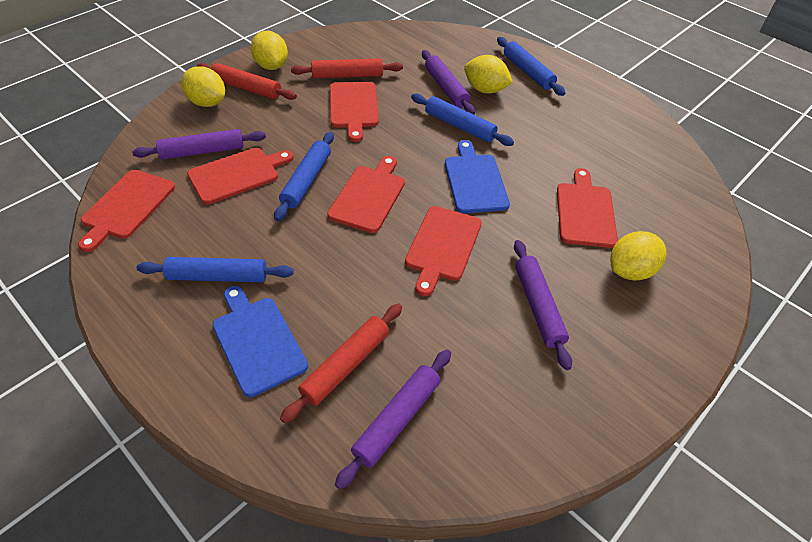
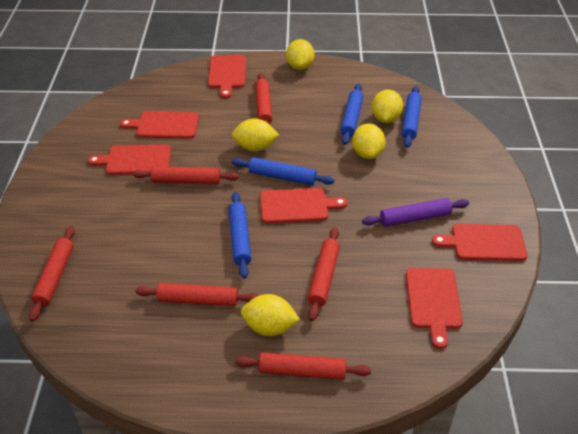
blue cutting board: [212,286,308,397] [445,140,510,213] = 2 -> none = 0
purple rolling pin: [132,129,266,160] [335,349,451,489] [422,50,475,115] [514,240,572,370] = 4 -> [362,198,469,227] = 1
red rolling pin: [197,63,297,100] [280,304,402,423] [291,58,403,78] = 3 -> [29,226,75,322] [132,166,239,184] [135,283,259,306] [235,352,371,380] [255,73,272,124] [308,227,340,321] = 6
yellow lemon: [181,66,225,107] [251,31,288,70] [464,55,513,94] [610,231,667,281] = 4 -> [232,118,279,151] [241,294,300,336] [286,39,315,70] [352,123,385,159] [372,90,403,123] = 5

